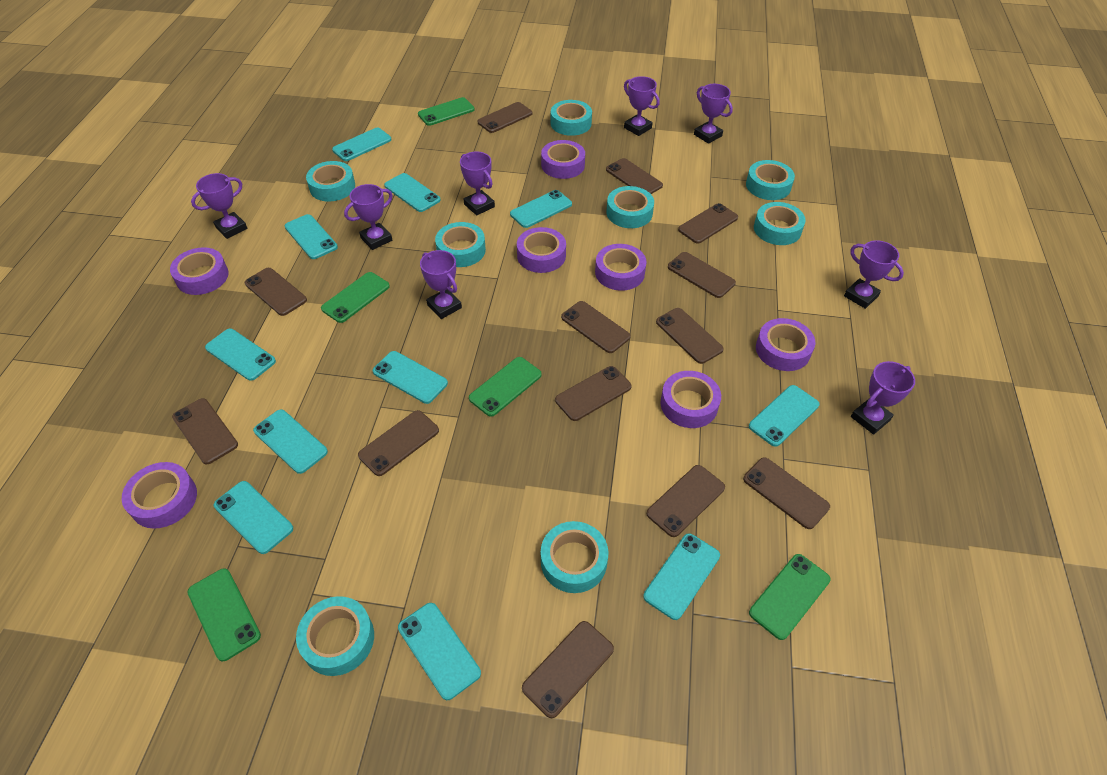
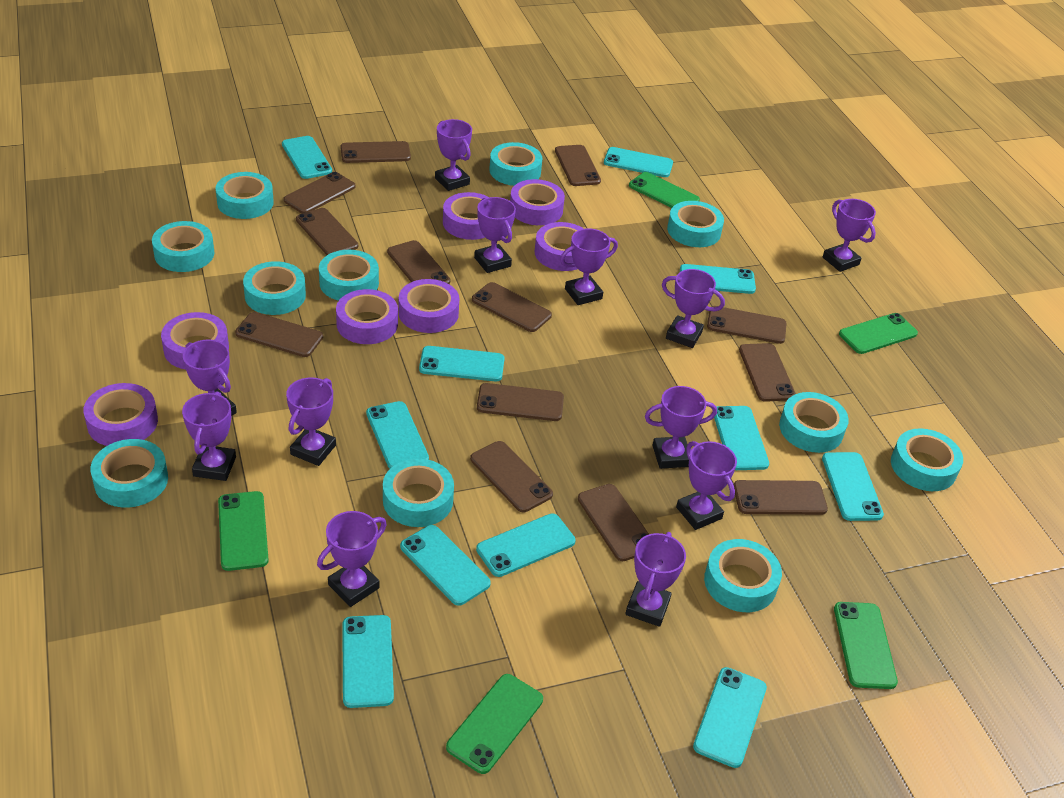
purple trophy: [191,173,247,239] [344,184,393,250] [420,250,462,319] [460,151,495,215] [624,76,660,136] [694,84,733,144] [844,240,904,309] [851,361,915,434] = 8 -> [182,391,236,481] [183,339,237,416] [286,378,336,466] [317,511,387,607] [435,119,472,191] [474,197,516,273] [560,228,618,305] [625,532,686,627] [645,386,717,469] [662,269,725,348] [676,441,737,530] [823,199,876,272] = 12
turquoise tape: [296,596,374,676] [306,161,355,201] [435,222,486,267] [541,521,608,593] [551,100,592,136] [606,186,654,228] [746,160,795,200] [754,202,806,245] = 8 -> [91,439,168,508] [152,221,214,272] [216,172,274,219] [243,261,306,315] [319,250,379,301] [383,459,454,527] [489,142,542,186] [667,201,724,247] [704,539,782,612] [779,392,849,453] [891,428,963,491] = 11

